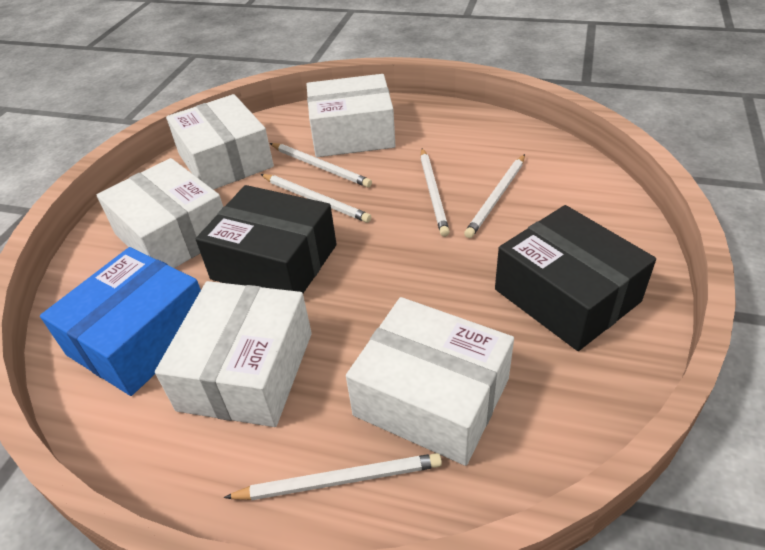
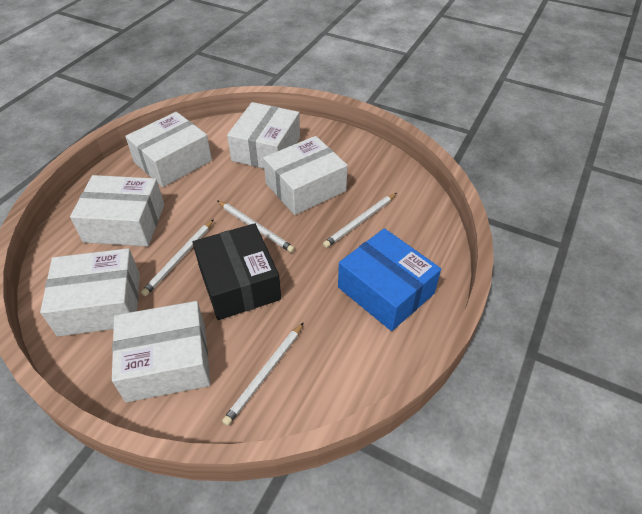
black box: [196,185,336,293] [495,205,656,351] = 2 -> [193,223,281,320] = 1
white box: [97,158,223,268] [155,281,312,427] [166,94,274,190] [306,74,395,157] [346,297,514,466] = 5 -> [40,248,140,336] [70,175,164,246] [112,301,210,402] [125,112,212,187] [227,102,300,169] [263,136,348,215] = 6
white pencil: [224,453,442,500] [261,174,371,223] [270,143,372,187] [420,148,450,237] [464,154,525,238] = 5 -> [141,219,214,296] [217,200,295,253] [222,322,304,426] [323,193,396,248] = 4

